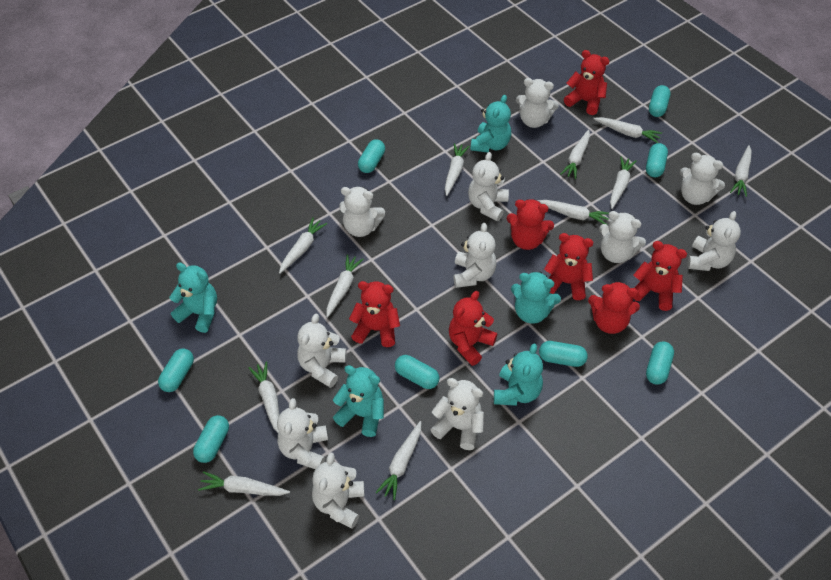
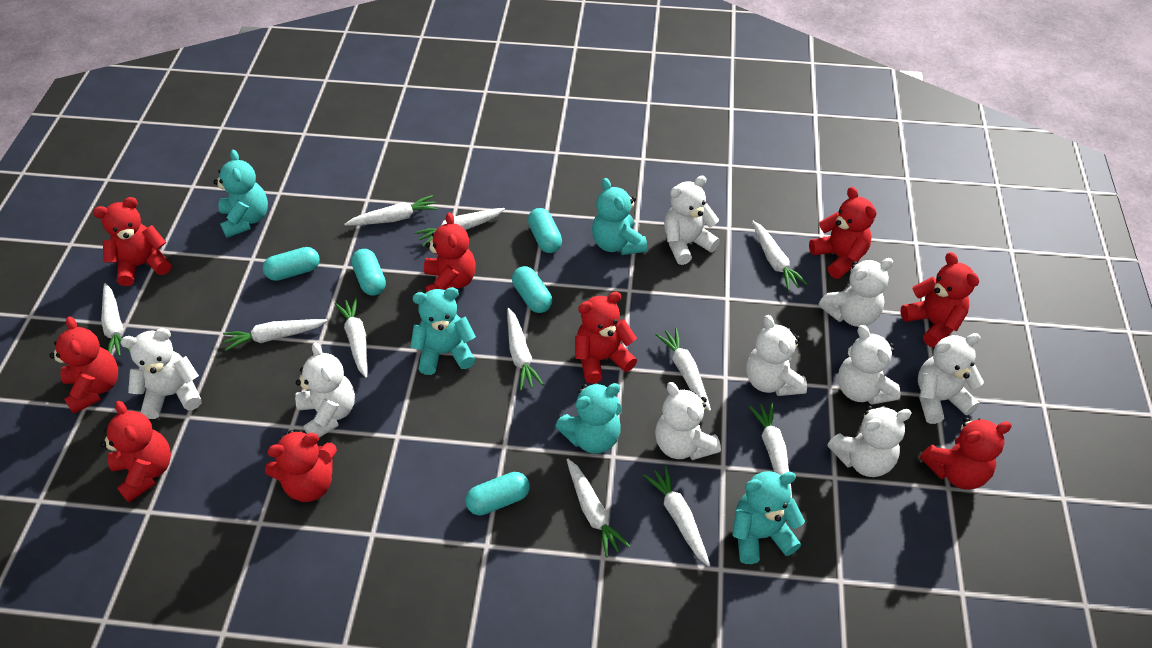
red teddy bear: [349,281,400,347] [449,291,497,366] [507,199,554,250] [544,233,593,300] [564,50,609,115] [588,281,640,334] [633,241,687,311] = 7 -> [49,316,118,414] [93,197,171,286] [101,401,171,502] [265,430,337,502] [424,212,476,292] [575,292,637,384] [809,187,876,279] [900,252,979,347] [920,417,1012,490] = 9
turquoise capsule: [158,349,194,392] [193,415,229,463] [358,139,385,173] [395,355,439,389] [539,341,588,367] [646,143,668,177] [646,341,674,385] [649,85,671,117] = 8 -> [263,247,320,281] [351,249,386,295] [465,472,530,516] [512,266,552,313] [528,208,562,253] = 5
white teddy bear: [277,398,328,469] [297,314,347,388] [312,453,364,529] [339,187,385,237] [430,378,484,450] [453,223,497,288] [468,152,509,221] [516,78,559,128] [599,211,646,263] [680,153,725,205] [687,211,741,271] = 11 -> [121,328,202,419] [295,342,355,438] [655,382,721,460] [664,176,720,265] [746,315,807,396] [819,258,893,327] [827,406,912,477] [838,325,901,405] [918,333,984,424] = 9

